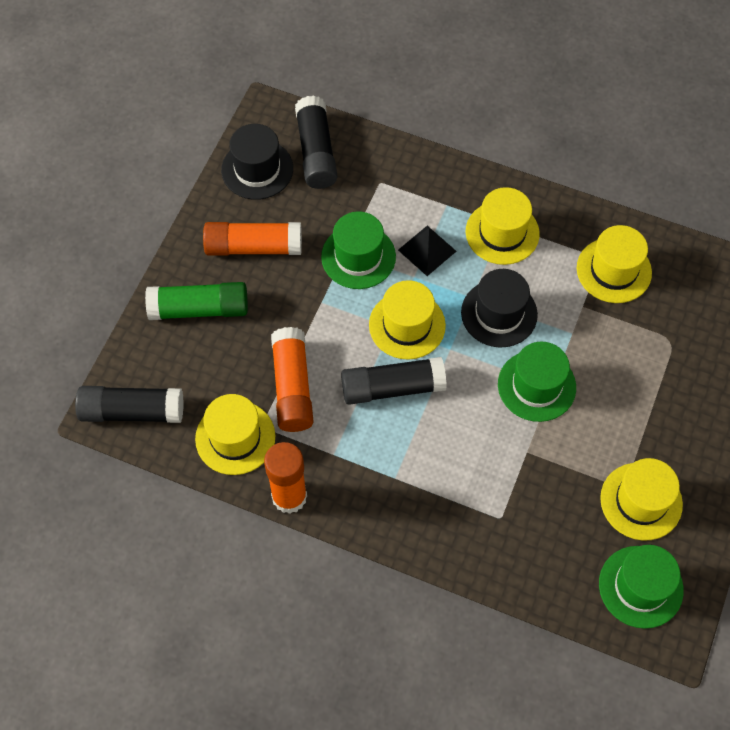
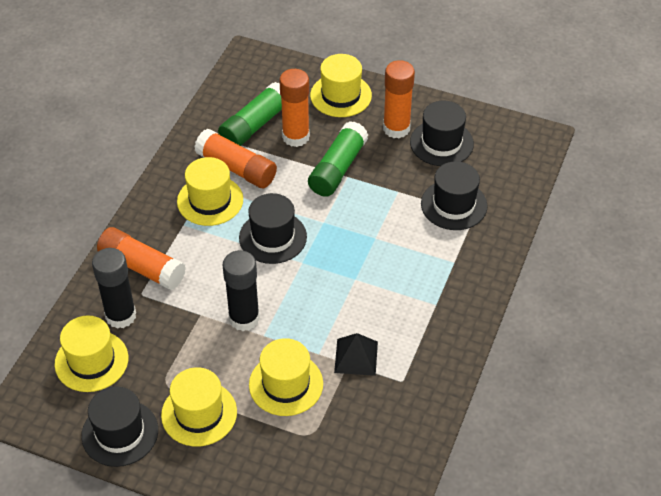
black glue stick: [75,386,184,423] [295,95,337,189] [341,357,447,405] = 3 -> [92,248,136,329] [222,250,260,331] = 2
black hat: [221,124,293,200] [461,269,538,348] = 2 -> [81,387,158,467] [239,193,307,264] [410,100,474,166] [421,161,487,230] = 4
green glue stick: [145,282,248,320] = 1 -> [218,82,282,146] [308,121,368,197] = 2
green hat: [321,211,396,289] [498,342,576,422] [599,545,684,629] = 3 -> none = 0
orange glue stick: [203,222,302,256] [264,442,307,514] [271,327,314,432] = 3 -> [97,227,186,290] [194,128,277,188] [279,69,310,147] [383,60,415,138] = 4

